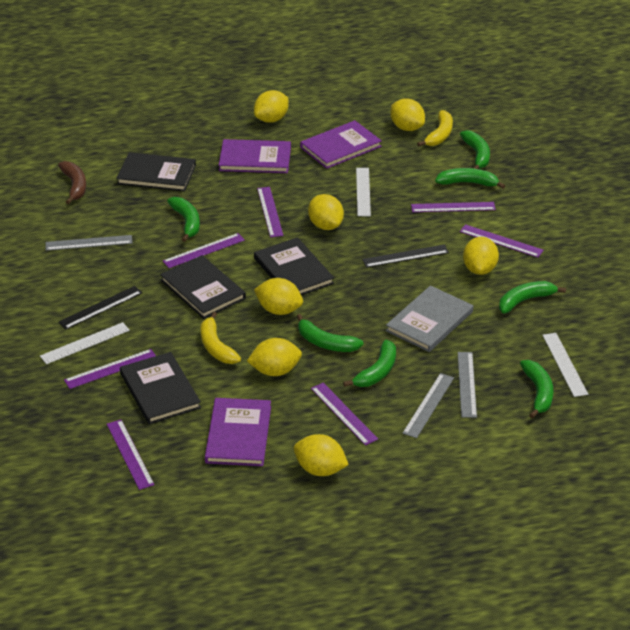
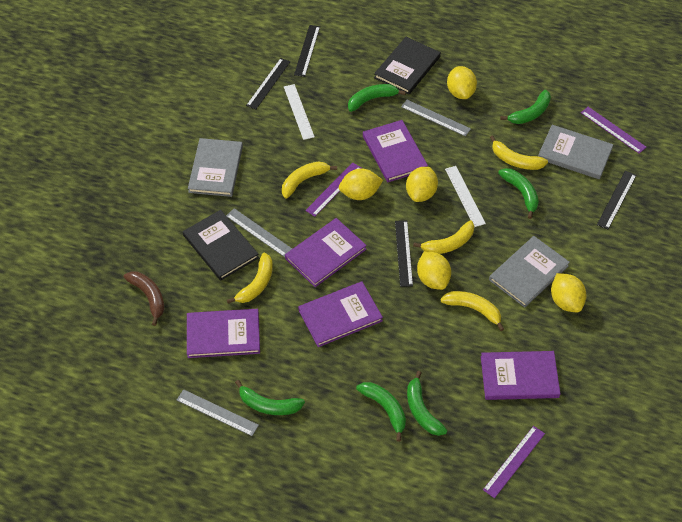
black book: [116,152,196,192] [120,352,201,424] [160,255,246,319] [254,237,334,295] = 4 -> [183,210,259,281] [374,37,441,94] = 2
black ruler: [58,286,142,329] [362,245,449,268] = 2 -> [246,58,290,110] [294,25,320,77] [395,220,413,287] [597,171,636,229] = 4
green banana: [167,197,200,242] [297,314,364,352] [343,340,396,387] [435,168,505,189] [460,130,490,169] [499,281,566,313] [520,360,553,418] = 7 -> [235,380,305,415] [348,84,406,112] [356,382,406,442] [407,371,447,436] [498,168,539,219] [500,90,551,124] = 6
grey book: [386,285,473,352] = 1 -> [188,138,243,197] [489,236,570,308] [538,125,613,179] = 3
purple book: [205,398,271,466] [219,139,291,173] [300,120,382,169] = 3 -> [187,309,260,358] [285,218,367,287] [298,281,383,347] [363,120,428,182] [481,351,561,400] = 5
purple ruler: [64,349,156,389] [107,419,154,490] [163,233,245,268] [257,187,284,238] [311,383,378,446] [411,202,496,212] [460,224,544,257] = 7 -> [305,162,362,217] [483,426,545,498] [581,107,646,154] = 3
white ruler: [40,322,130,364] [356,168,371,216] [542,333,588,397] = 3 -> [284,84,315,140] [445,166,486,227] = 2
yellow banana: [200,312,241,364] [417,110,453,146] = 2 -> [227,253,273,304] [282,161,337,199] [413,220,474,254] [440,291,504,331] [490,135,548,170] = 5
yellow lemon: [247,338,302,376] [254,90,289,123] [254,278,303,315] [294,434,349,476] [308,194,344,230] [390,98,425,131] [463,237,499,275] = 7 -> [339,168,383,200] [406,167,438,202] [417,251,451,290] [447,66,477,99] [551,273,586,312] = 5

